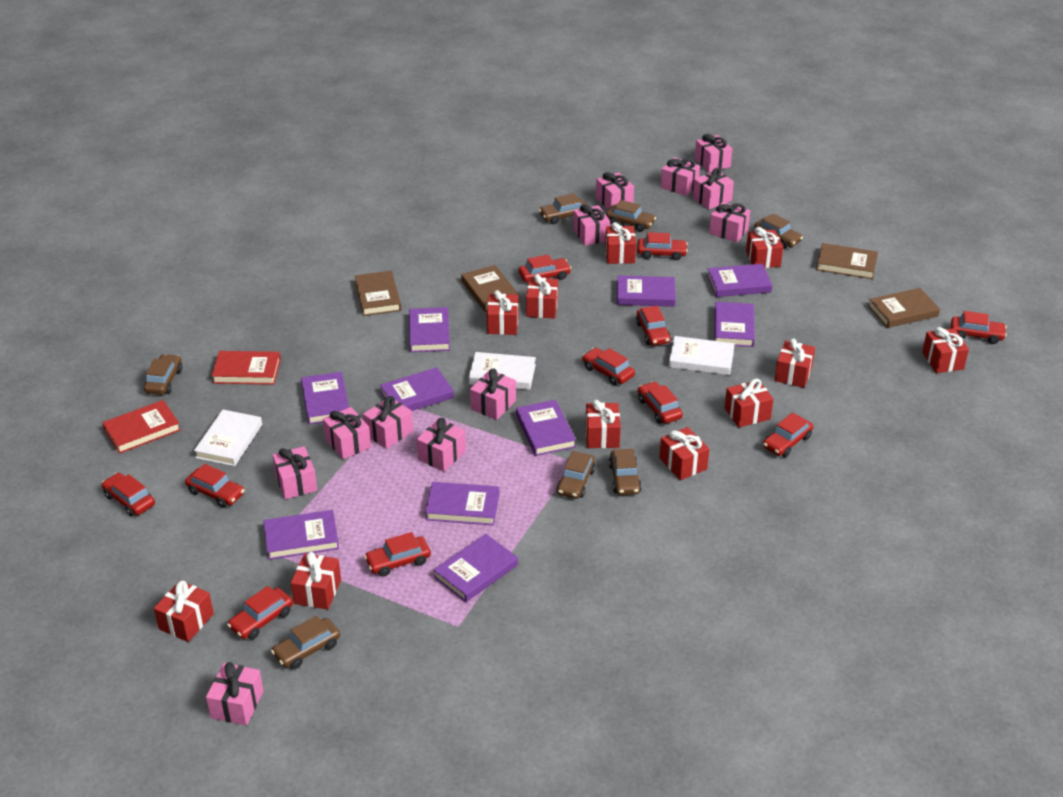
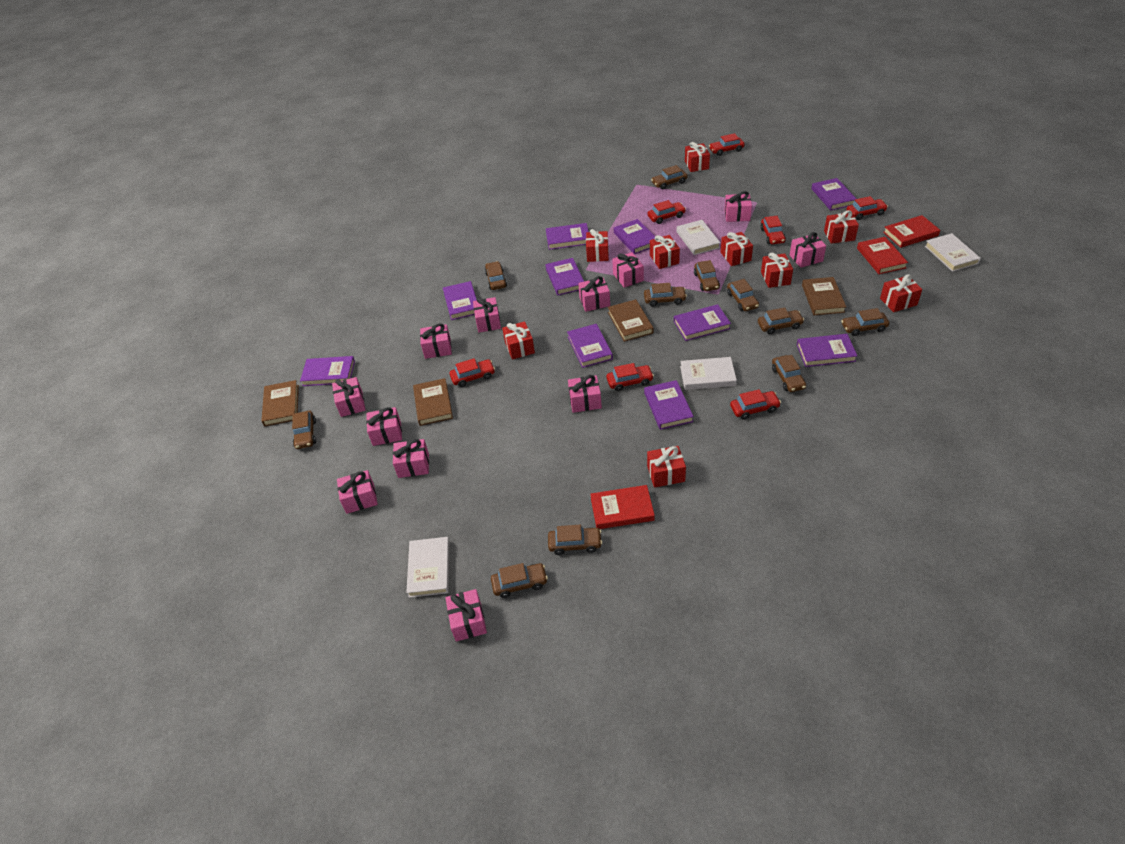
brown car: [144,354,182,395] [271,616,340,669] [539,193,587,224] [556,451,596,499] [606,200,656,232] [609,449,642,495] [754,213,803,249] = 7 -> [292,411,316,449] [485,261,507,290] [491,563,548,598] [548,525,602,555] [644,283,687,307] [651,165,688,190] [694,260,720,291] [727,279,759,311] [758,307,804,334] [772,355,806,392] [841,308,889,336] = 11
red book: [102,400,181,454] [212,351,281,385] = 2 -> [590,485,655,529] [857,237,908,274] [883,215,940,248] = 3
red car: [101,473,155,516] [185,464,244,508] [227,586,293,639] [364,532,431,577] [519,255,571,282] [582,348,635,385] [636,306,671,346] [637,232,688,260] [638,381,683,424] [763,412,813,457] [951,311,1007,344] = 11 -> [450,358,495,387] [606,363,654,391] [648,200,686,224] [709,133,745,156] [730,389,781,420] [760,216,786,244] [847,196,888,220] = 7
red gift: [154,580,214,642] [291,552,341,610] [487,290,519,335] [526,274,558,319] [586,400,621,448] [605,222,636,264] [659,427,709,480] [725,379,773,427] [746,227,783,268] [774,338,815,388] [922,327,969,373] = 11 -> [502,321,535,360] [586,229,609,262] [647,446,686,488] [650,235,680,269] [685,142,710,172] [721,232,753,266] [761,253,793,288] [824,210,859,244] [880,274,922,312] = 9
white book: [194,410,262,466] [469,352,536,390] [669,336,735,375] = 3 -> [406,537,450,598] [677,220,720,255] [680,357,737,390] [925,233,981,272] = 4

